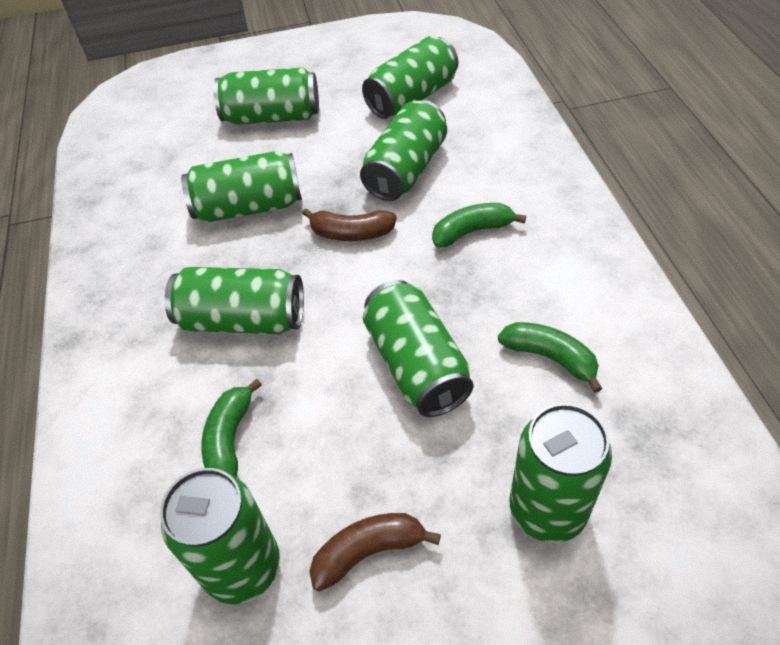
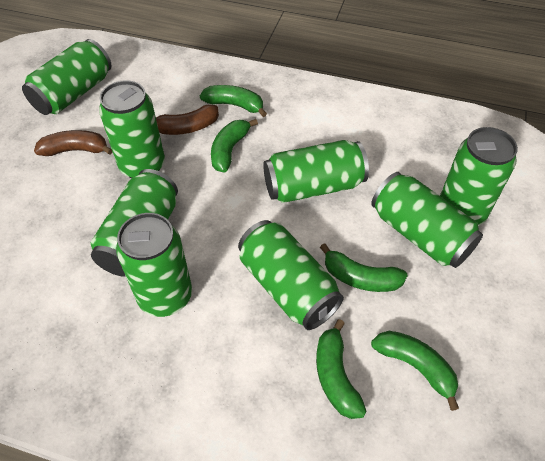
green banana: [201,379,262,477] [432,203,526,247] [498,322,603,393] = 3 -> [200,85,267,117] [211,119,258,173] [316,319,367,419] [320,243,408,292] [371,331,459,411] = 5

